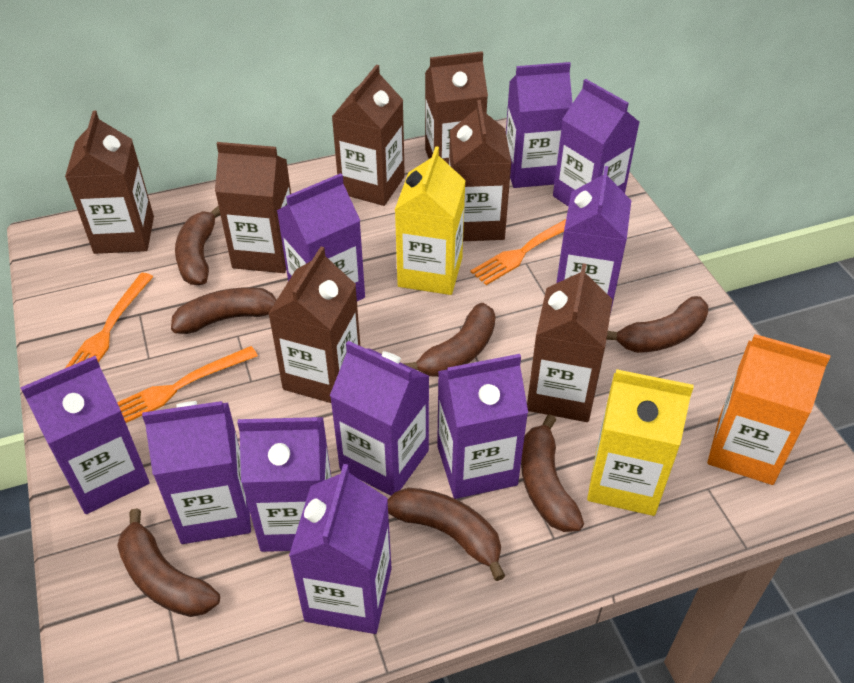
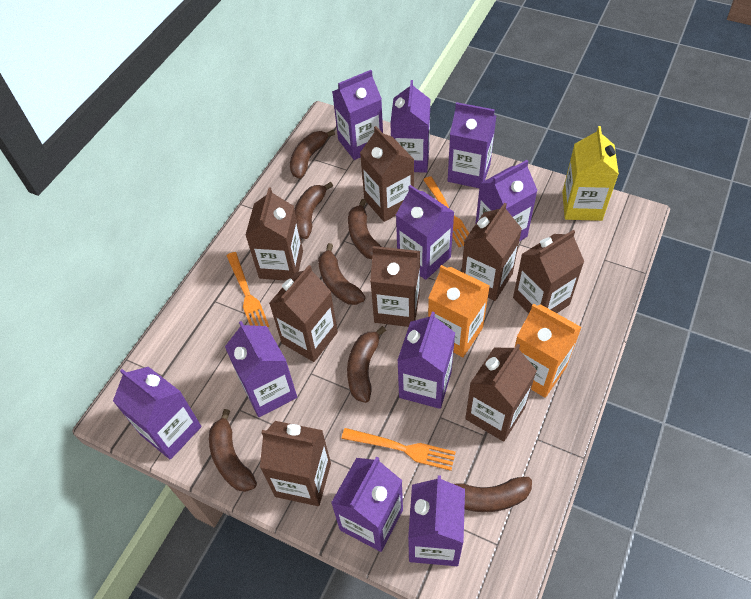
brown carton: [65,111,154,254] [215,142,291,273] [268,247,360,403] [332,65,405,206] [425,51,488,165] [449,100,511,241] [527,263,613,422] = 7 -> [245,188,303,281] [260,421,331,506] [269,265,338,362] [360,126,414,222] [370,246,420,327] [462,203,522,301] [465,343,537,442] [513,230,584,314] = 8
orange carton: [707,334,831,485] = 1 -> [428,265,490,357] [515,304,582,398] = 2
yellow carton: [395,146,466,295] [587,369,694,516] = 2 -> [562,126,619,221] = 1

